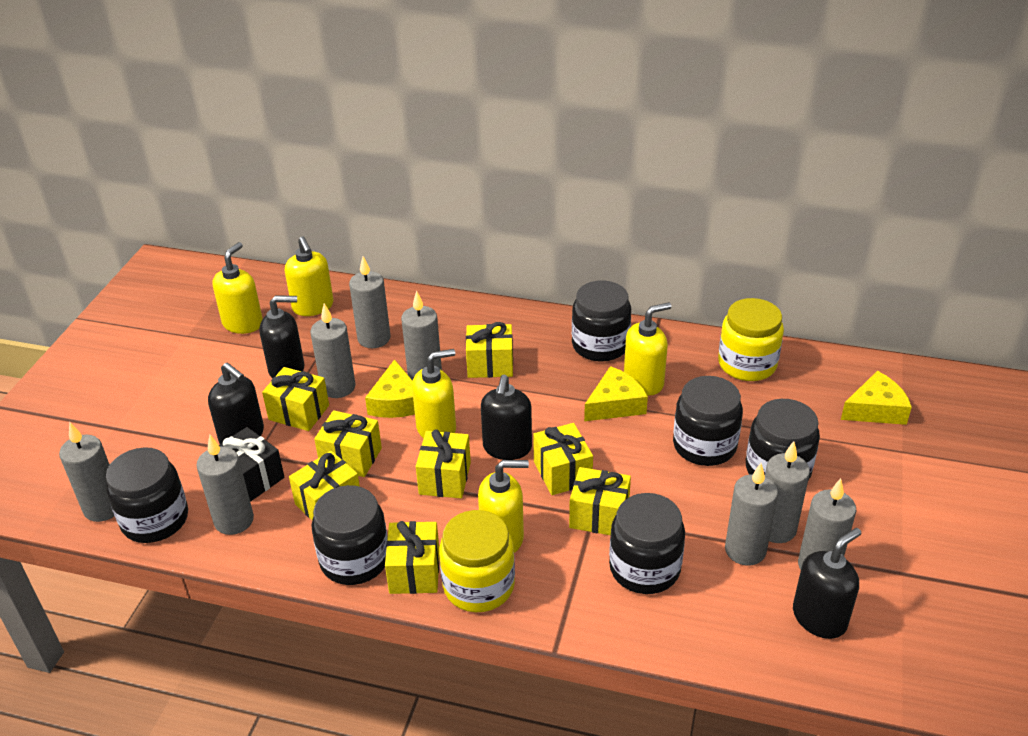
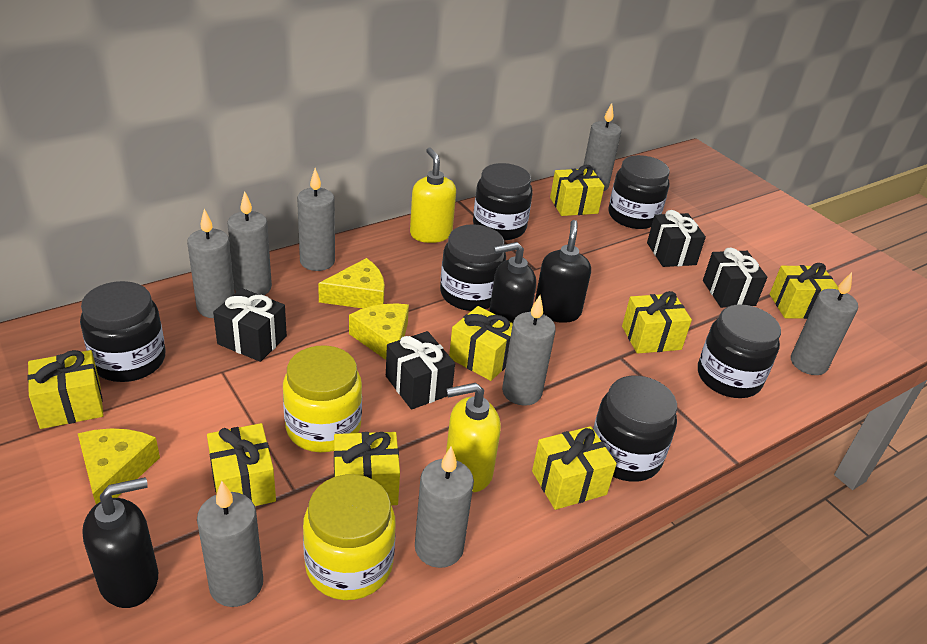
black gift: [219,427,284,502] = 1 -> [213,288,287,362] [386,331,455,410] [647,210,706,267] [703,248,767,308] = 4
black soap dispenser: [208,363,264,444] [259,295,305,379] [481,375,532,460] [793,528,861,639] = 4 -> [82,477,158,608] [489,242,536,323] [535,220,591,323] = 3
yellow soap dispenser: [212,242,263,334] [285,237,334,316] [412,349,456,438] [478,460,529,553] [624,302,671,395] = 5 -> [410,148,456,243] [446,383,501,492] = 2

